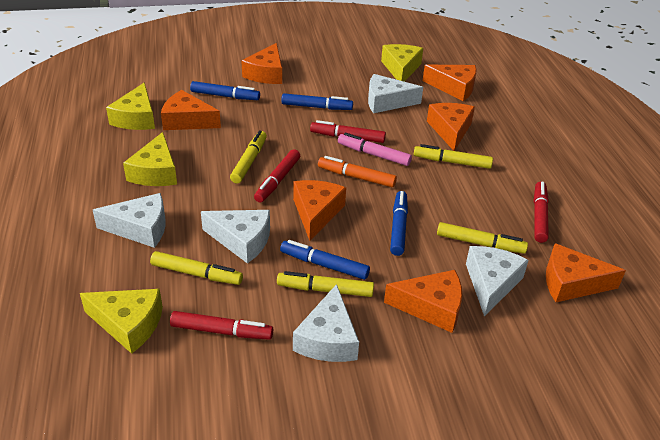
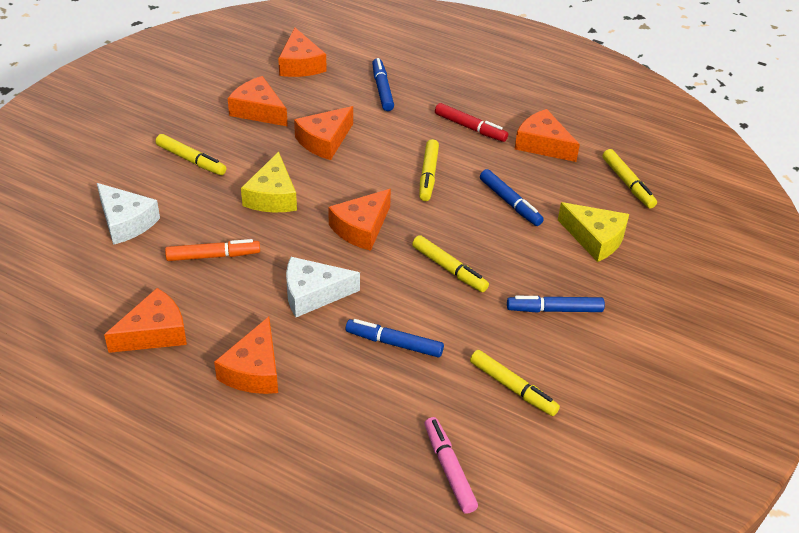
red marker: [170,311,273,340] [254,149,300,203] [310,120,386,143] [534,181,549,243] = 4 -> [435,103,508,142] = 1
white cheese: [93,193,166,248] [201,210,270,263] [293,284,359,362] [368,74,423,113] [466,246,529,317] = 5 -> [97,183,160,245] [286,257,360,317] = 2
yellow cheese: [80,289,163,354] [106,83,155,130] [123,132,177,186] [381,44,423,82] = 4 -> [241,152,297,213] [558,202,629,262] = 2

